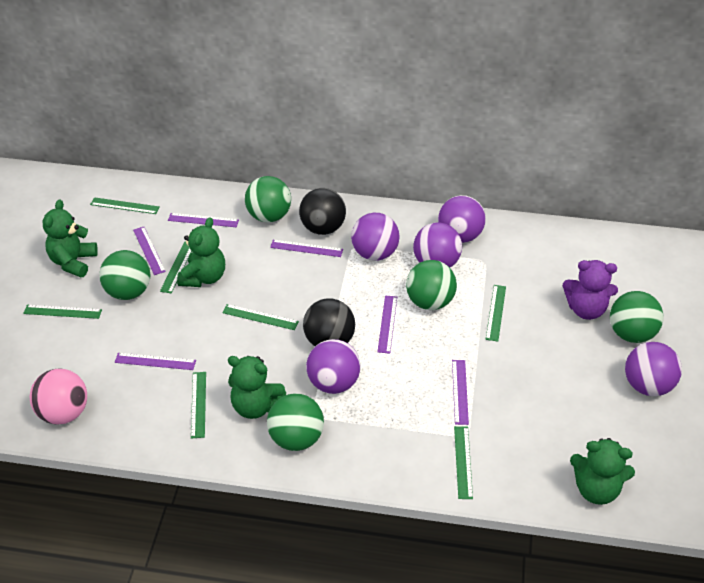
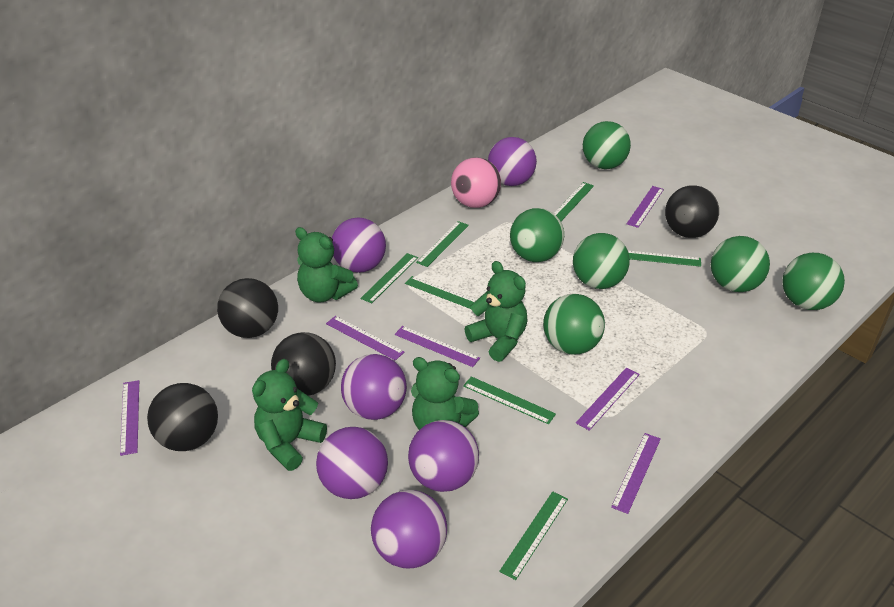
black ball: [299,188,346,235] [303,298,355,346] = 2 -> [147,383,218,451] [217,278,278,338] [271,332,336,396] [665,185,719,238] = 4
green ball: [99,250,151,300] [245,176,291,223] [267,393,324,451] [406,260,457,310] [610,291,664,343] = 5 -> [510,208,564,262] [543,294,605,354] [573,233,630,289] [583,121,631,169] [711,236,770,292] [782,253,845,310] = 6
purple ball: [306,339,361,394] [351,213,400,261] [413,222,462,267] [438,195,486,243] [625,342,682,396] = 5 -> [316,427,388,499] [332,218,386,273] [341,354,407,420] [371,490,447,569] [408,420,479,492] [488,137,537,186] = 6
purple teddy bear: [563,260,618,320] = 1 -> none = 0

